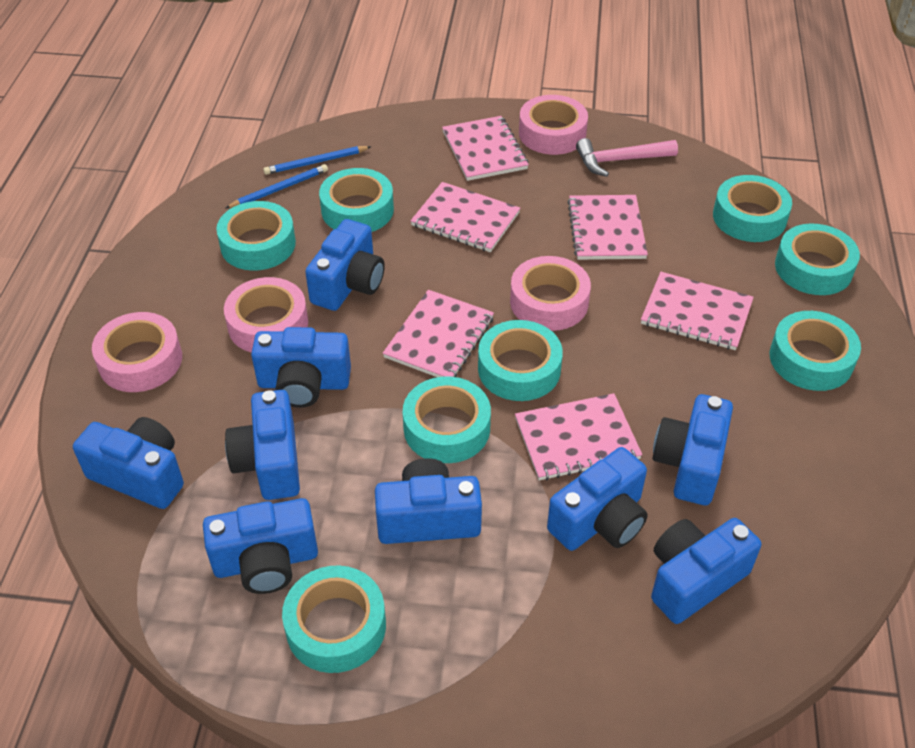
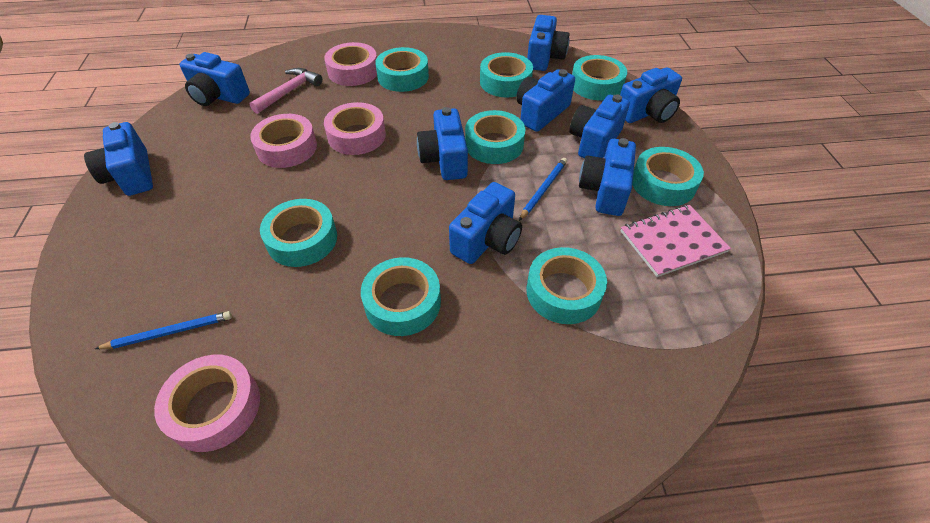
pink notebook: [383,290,494,377] [410,182,520,252] [442,116,529,181] [515,393,642,480] [568,195,648,260] [641,272,754,350] = 6 -> [620,205,731,277] = 1

